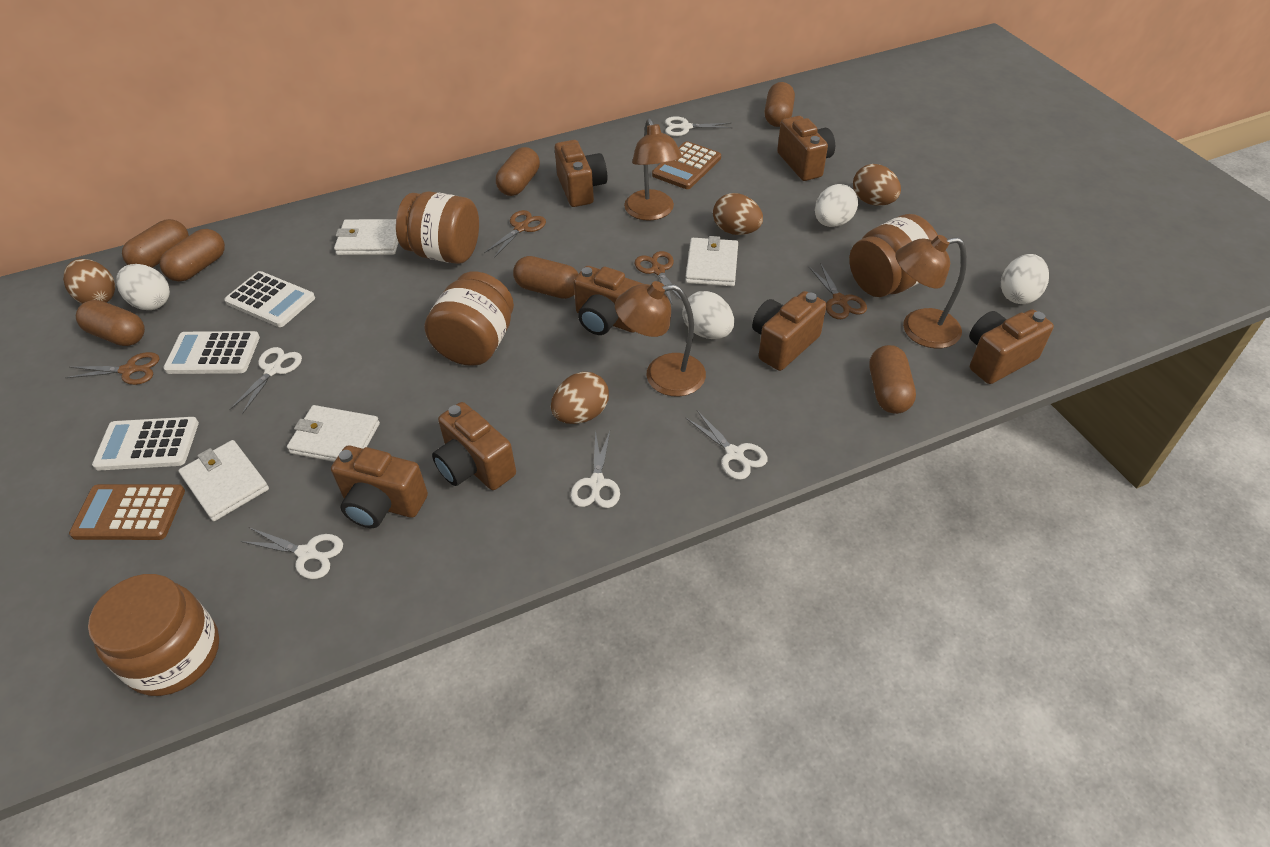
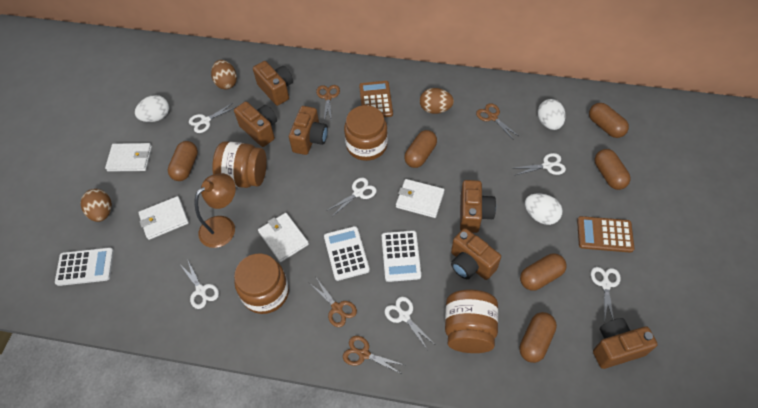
brown camera: [331,446,428,528] [432,402,516,490] [555,140,607,207] [573,266,643,335] [752,291,827,371] [777,116,835,181] [969,309,1054,384] = 7 -> [234,101,277,147] [253,61,293,106] [289,106,328,155] [451,228,501,280] [460,180,496,233] [593,318,658,369] = 6
brown capsule: [76,300,145,346] [122,219,189,268] [160,229,225,282] [496,147,540,196] [513,256,578,299] [765,82,795,127] [870,345,916,414] = 7 -> [168,141,198,181] [404,130,437,168] [519,312,557,363] [520,253,567,291] [589,103,629,138] [595,149,631,190] = 6
brown egg: [63,259,115,304] [551,372,609,424] [713,193,763,235] [853,164,901,206] = 4 -> [80,189,112,222] [211,60,237,89] [420,88,454,114] = 3
brown lamp: [615,281,706,396] [624,118,682,221] [895,235,967,348] = 3 -> [195,173,236,248] = 1
white egg: [116,264,170,310] [682,291,734,339] [815,184,858,227] [1001,254,1049,304] = 4 -> [135,95,169,122] [525,193,563,225] [538,99,566,130] = 3
white scissors: [229,347,302,414] [240,528,343,579] [571,430,620,508] [665,116,732,136] [686,410,768,480] = 5 -> [180,261,219,309] [189,103,236,133] [328,178,377,216] [385,297,434,349] [515,153,566,175] [591,267,621,322] = 6

